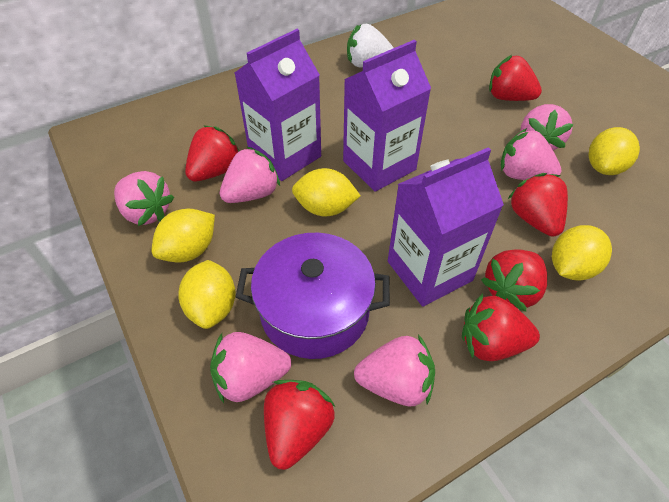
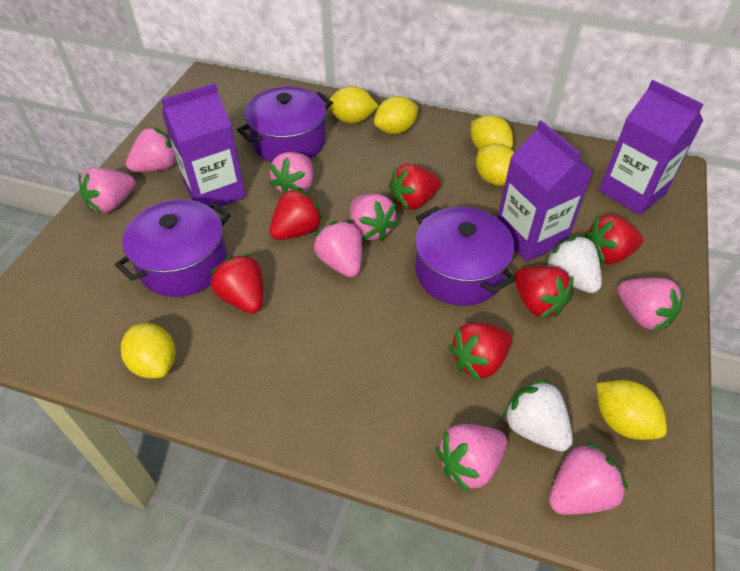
pink strawberry: [114,171,174,226] [210,332,291,403] [220,146,280,203] [354,334,435,406] [501,128,562,180] [520,104,574,150] = 6 -> [78,167,136,213] [126,127,176,172] [269,152,313,194] [313,221,362,277] [350,194,398,242] [436,424,507,493] [549,442,628,515] [617,278,684,331] = 8
purple pot: [236,233,390,359] = 1 -> [115,199,231,297] [237,87,333,162] [415,206,516,306] = 3
white strawberry: [347,24,393,67] = 1 -> [502,379,573,452] [544,235,602,293] = 2
yellow lemon: [152,209,215,262] [178,260,236,329] [292,168,361,216] [552,225,612,281] [588,127,640,175] = 5 -> [121,323,176,379] [329,86,378,123] [374,96,419,134] [471,115,513,150] [476,143,514,186] [597,380,667,440] = 6

